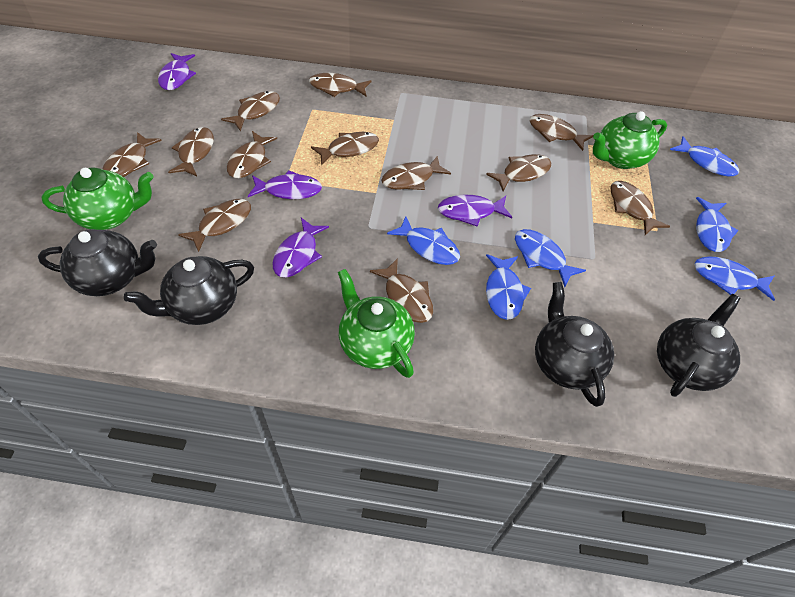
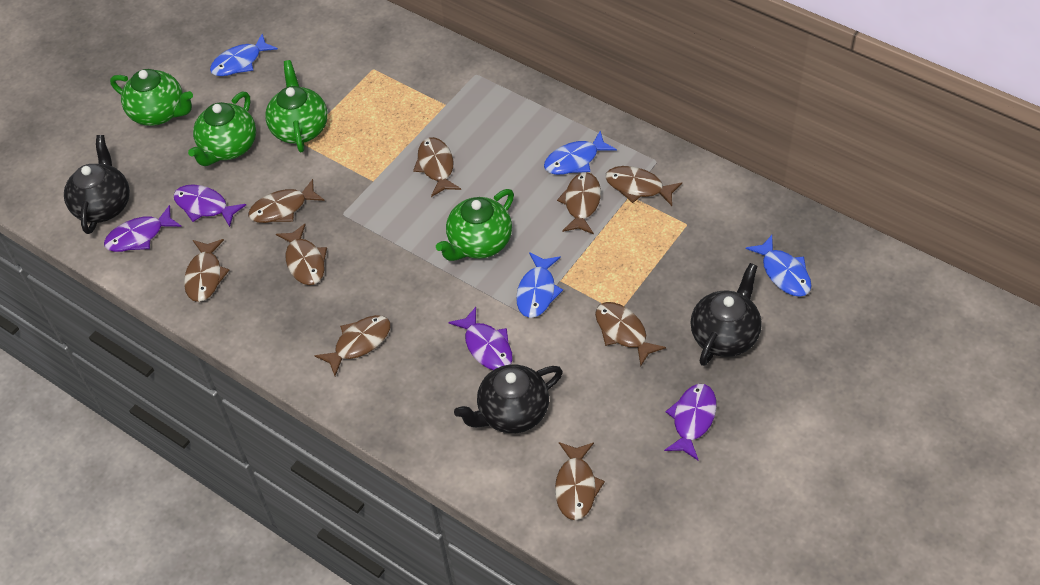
black teapot: [38,229,157,296] [124,256,254,325] [535,282,614,407] [657,294,741,397] = 4 -> [64,135,130,234] [454,364,563,433] [690,263,762,366] = 3
blue fish: [387,216,460,265] [486,254,531,320] [515,229,586,287] [670,136,739,177] [694,256,775,301] [696,197,739,252] = 6 -> [210,34,278,76] [516,252,563,318] [544,131,617,175] [746,235,811,297] = 4
brown fish: [102,132,162,177] [168,127,214,176] [178,199,251,252] [221,91,280,132] [227,131,277,178] [309,73,371,97] [311,132,379,165] [370,258,433,323] [381,156,451,190] [486,154,551,191] [529,114,593,151] [610,181,670,235] = 12 -> [184,239,229,302] [248,179,325,223] [276,224,327,285] [314,315,391,376] [413,137,461,197] [555,442,605,520] [557,172,601,234] [595,302,666,366] [605,166,682,206] = 9
green teapot: [41,168,154,230] [338,269,415,378] [593,111,667,169] = 3 -> [110,69,193,126] [188,92,256,166] [265,60,328,152] [436,189,514,261] = 4

